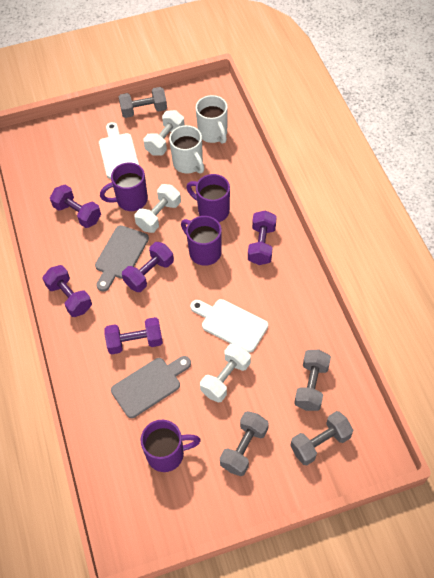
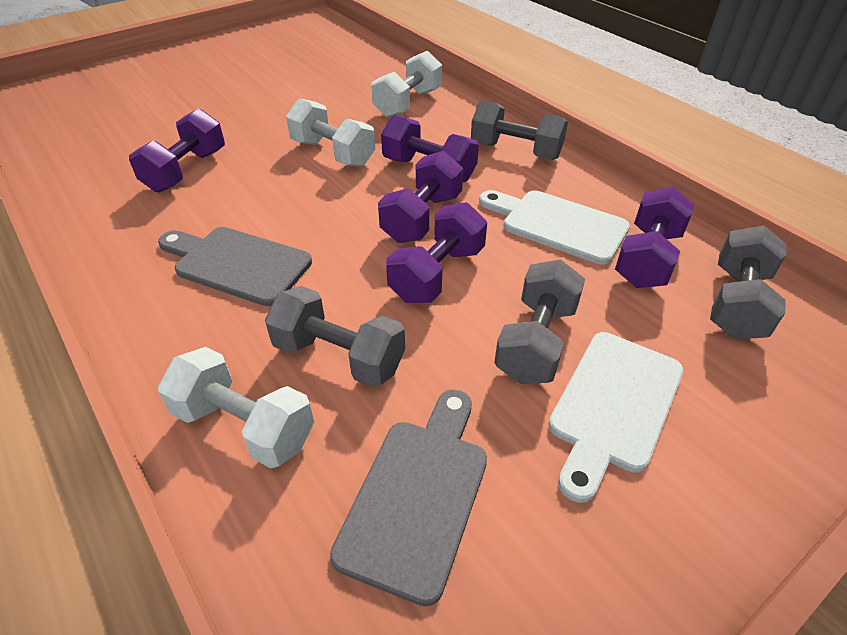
purple mug: [100,162,148,211] [141,420,201,472] [181,216,222,266] [187,174,230,222] = 4 -> none = 0
white mug: [169,125,204,174] [196,95,228,144] = 2 -> none = 0

